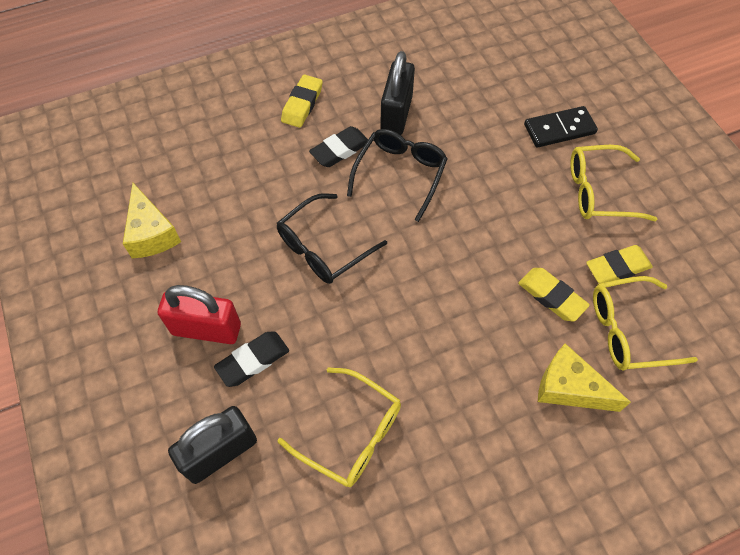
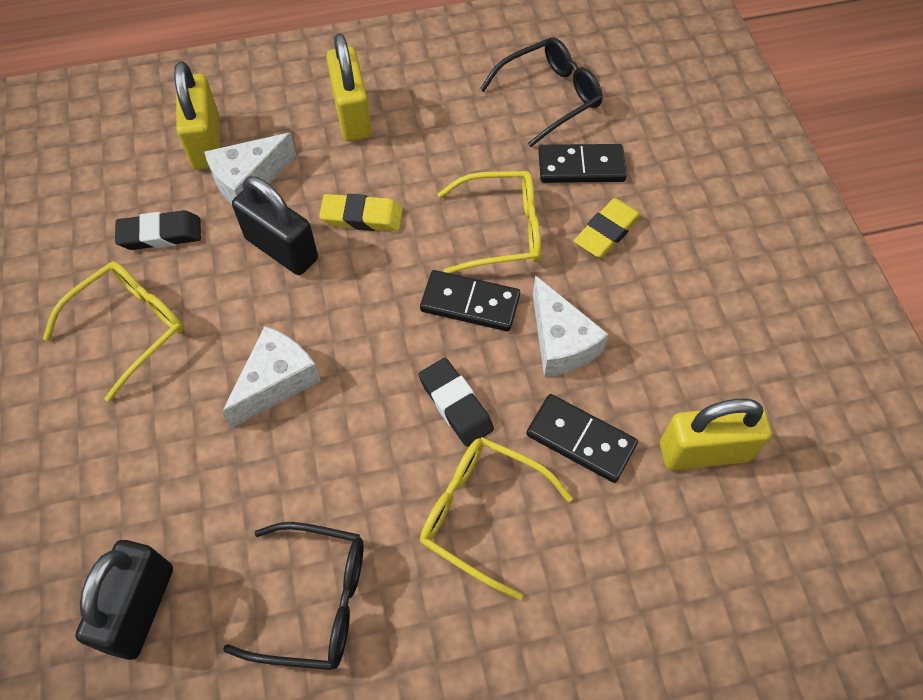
black domino: [524,106,598,148] = 1 -> [420,270,520,331] [526,394,638,483] [538,144,627,183] = 3
red padlock: [158,285,241,344] = 1 -> none = 0
white cheese: none = 0 -> [204,133,296,204] [222,326,321,428] [533,275,609,377] = 3
yellow cheese: [123,183,181,258] [538,343,631,412] = 2 -> none = 0
yellow eraser: [281,75,323,128] [518,268,590,321] [586,245,653,284] = 3 -> [319,194,403,231] [574,198,641,258] = 2
yellow padlock: none = 0 -> [174,61,221,170] [326,33,372,141] [660,399,772,470] = 3

